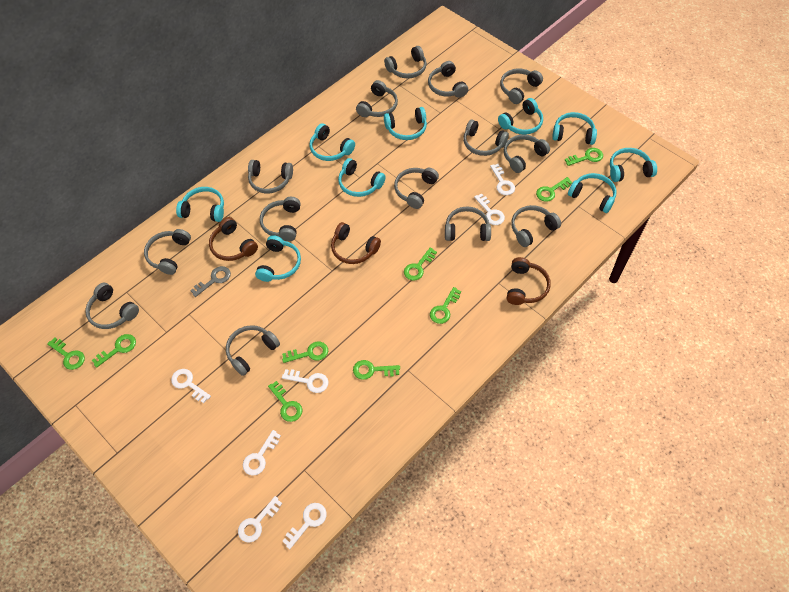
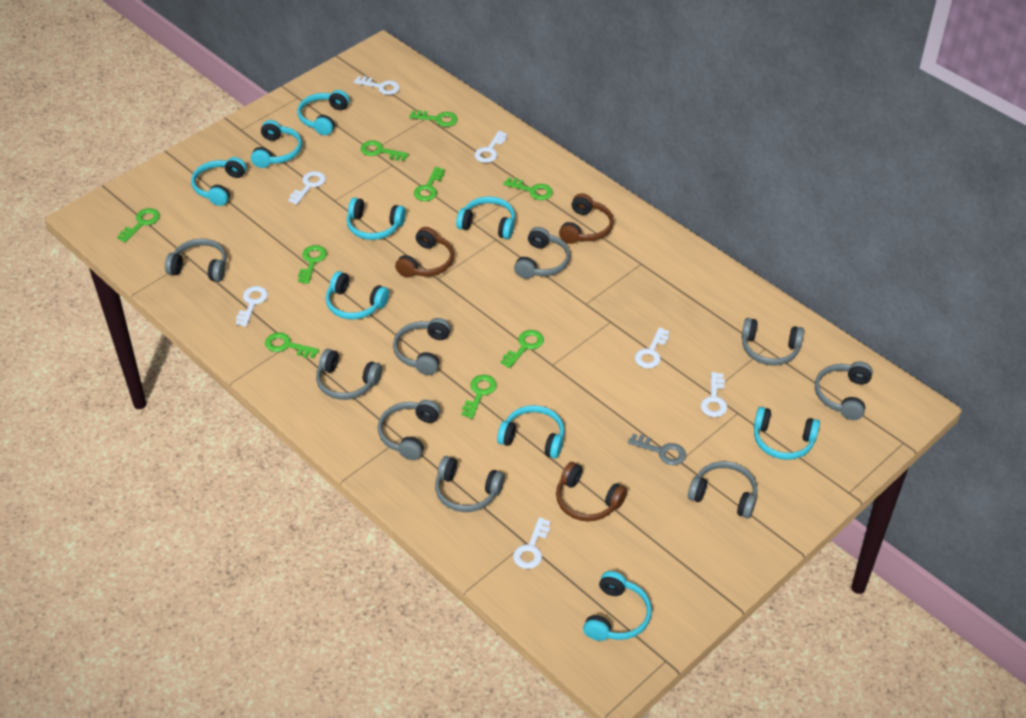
grey headphones: [85,283,139,329] [144,229,191,275] [226,325,280,376] [248,160,293,194] [260,197,301,241] [356,80,398,117] [384,46,427,79] [394,168,439,209] [428,61,468,98] [445,207,491,241] [463,120,509,156] [500,68,543,104] [504,135,550,173] [511,205,561,247] = 14 -> [165,239,227,282] [316,349,382,400] [378,400,440,460] [393,318,451,375] [435,456,505,512] [514,227,570,279] [688,461,758,518] [742,318,804,366] [815,362,873,420] = 9

